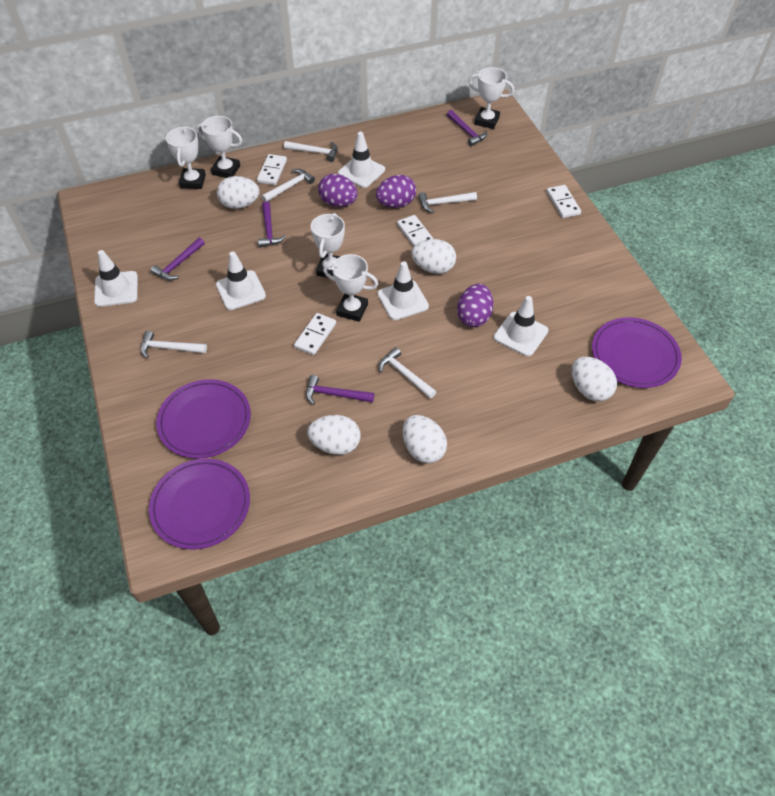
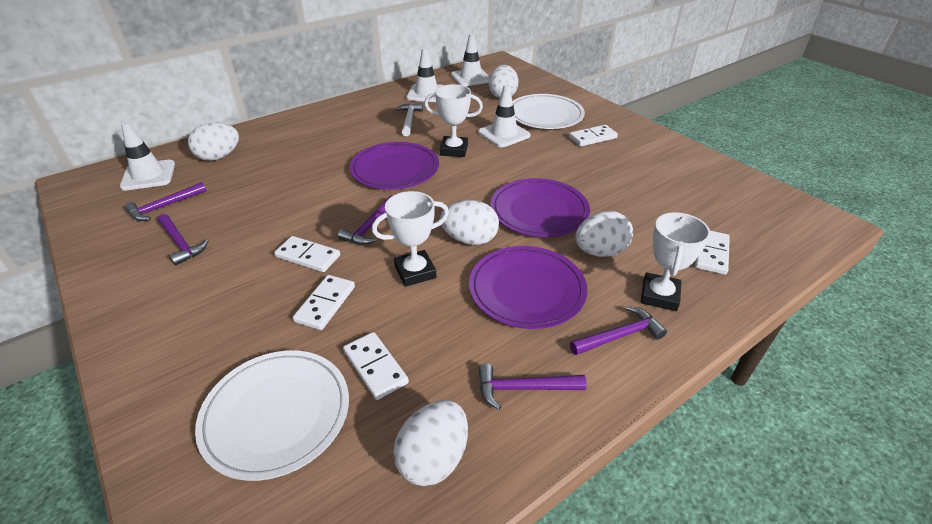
purple egg: [318,174,358,207] [376,175,416,208] [457,284,493,327] = 3 -> none = 0
purple hammer: [151,237,205,280] [258,201,286,248] [306,375,374,405] [447,110,487,146] = 4 -> [124,182,207,221] [157,214,209,266] [338,196,392,245] [478,364,587,410] [570,306,667,355] = 5
white domino: [257,154,287,185] [294,313,336,355] [397,215,433,247] [547,185,581,218] = 4 -> [274,236,340,272] [293,275,355,330] [343,332,409,400] [569,125,618,146] [695,231,730,275] = 5
white hammer: [141,331,207,358] [262,169,315,202] [284,141,338,162] [379,347,436,399] [418,192,477,213] = 5 -> [395,103,423,136] = 1
white plate: none = 0 -> [195,351,349,481] [512,94,585,129] = 2
white traffic cone: [94,250,138,307] [216,251,266,310] [338,132,385,188] [377,261,429,320] [494,296,548,356] = 5 -> [120,122,175,191] [406,48,444,102] [451,34,490,86] [478,84,530,147] = 4
white trophy: [166,126,206,189] [196,116,242,178] [311,213,345,278] [323,254,378,322] [468,67,514,129] = 5 -> [372,191,449,287] [424,84,483,157] [641,212,710,311] = 3

